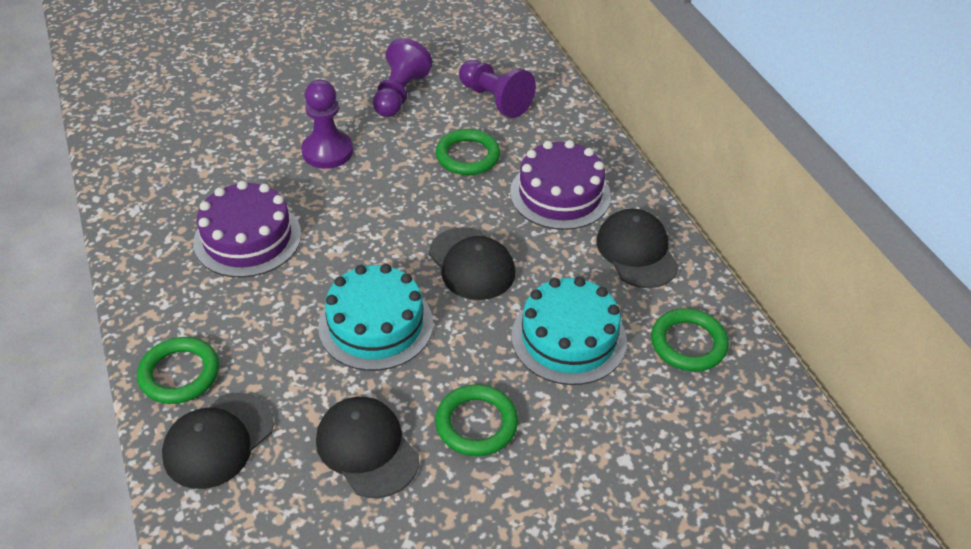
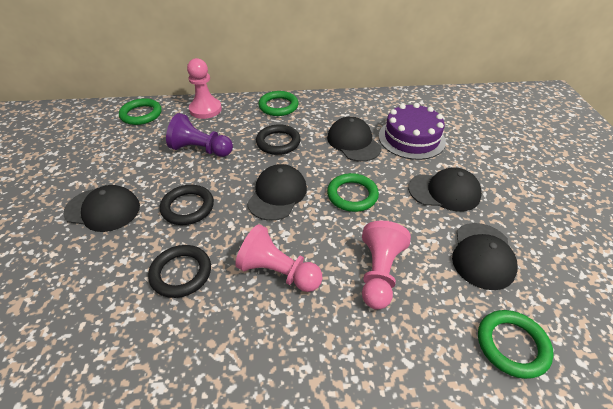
black cap: [162,393,274,489] [316,397,419,498] [429,227,516,300] [596,208,679,288] = 4 -> [63,185,140,232] [247,164,307,221] [327,116,382,162] [408,167,482,212] [452,223,518,290] = 5
black ring: none = 0 -> [148,245,211,298] [160,185,214,225] [256,124,301,155] = 3
pink pawn: none = 0 -> [187,58,222,119] [235,224,323,292] [362,221,411,310] = 3
purple cake: [193,181,301,278] [510,140,611,230] = 2 -> [379,103,446,160] = 1
purple pawn: [301,80,353,169] [373,38,433,117] [459,60,536,118] = 3 -> [166,113,233,157] = 1
turquoise cake: [318,264,433,371] [511,277,627,385] = 2 -> none = 0

